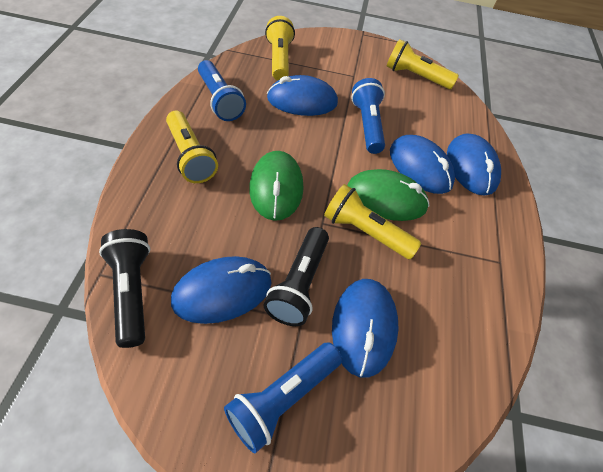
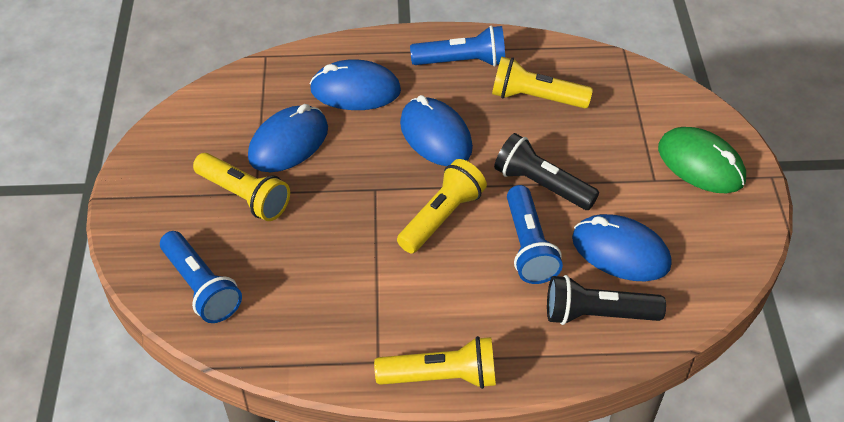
blue mouse: [171,256,271,324] [267,75,338,116] [332,279,399,377] [390,135,455,194] [447,134,501,195] = 5 -> [248,104,328,172] [310,59,401,110] [400,95,473,166] [572,214,672,281] = 4
green mouse: [249,151,304,221] [347,169,429,221] = 2 -> [658,127,746,193] = 1

